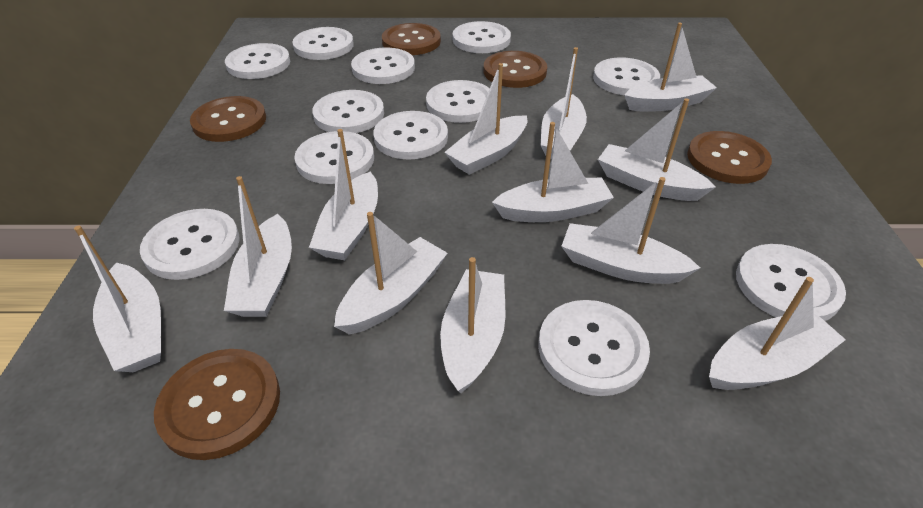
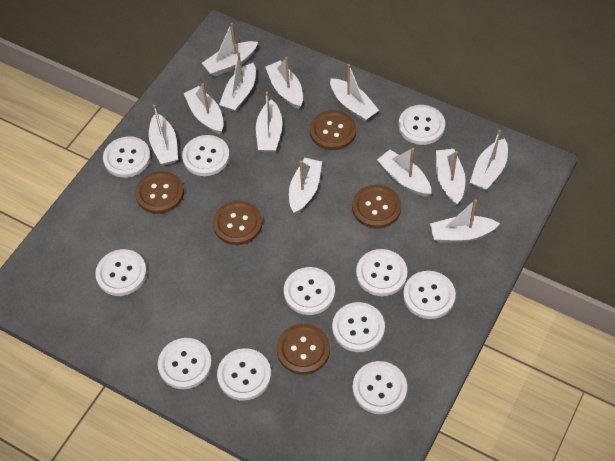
white button: [140,209,240,280] [225,43,290,79] [292,27,354,60] [294,131,374,184] [312,90,384,133] [351,47,415,84] [373,111,448,159] [426,80,490,123] [452,21,511,53] [538,300,650,396] [593,58,660,95] [736,244,846,321] = 12 -> [95,249,147,296] [103,136,151,178] [158,338,212,389] [182,135,230,176] [217,348,271,400] [284,267,335,315] [332,302,385,352] [353,361,407,414] [356,249,407,296] [398,105,445,145] [403,271,456,319] = 11

